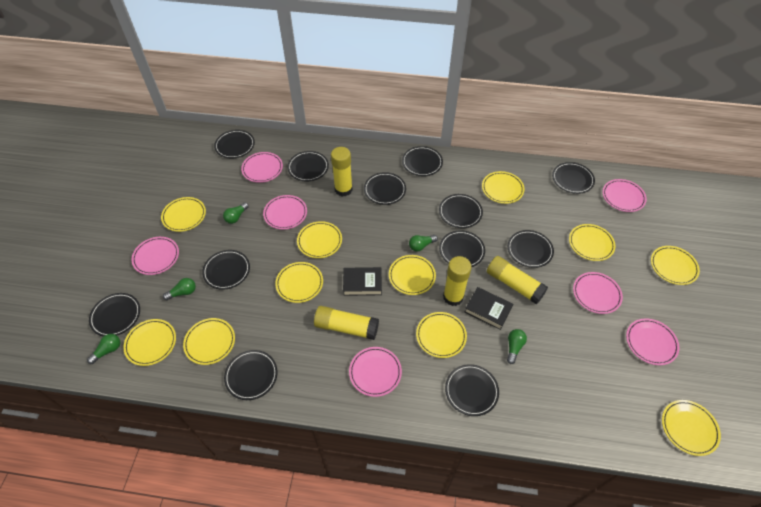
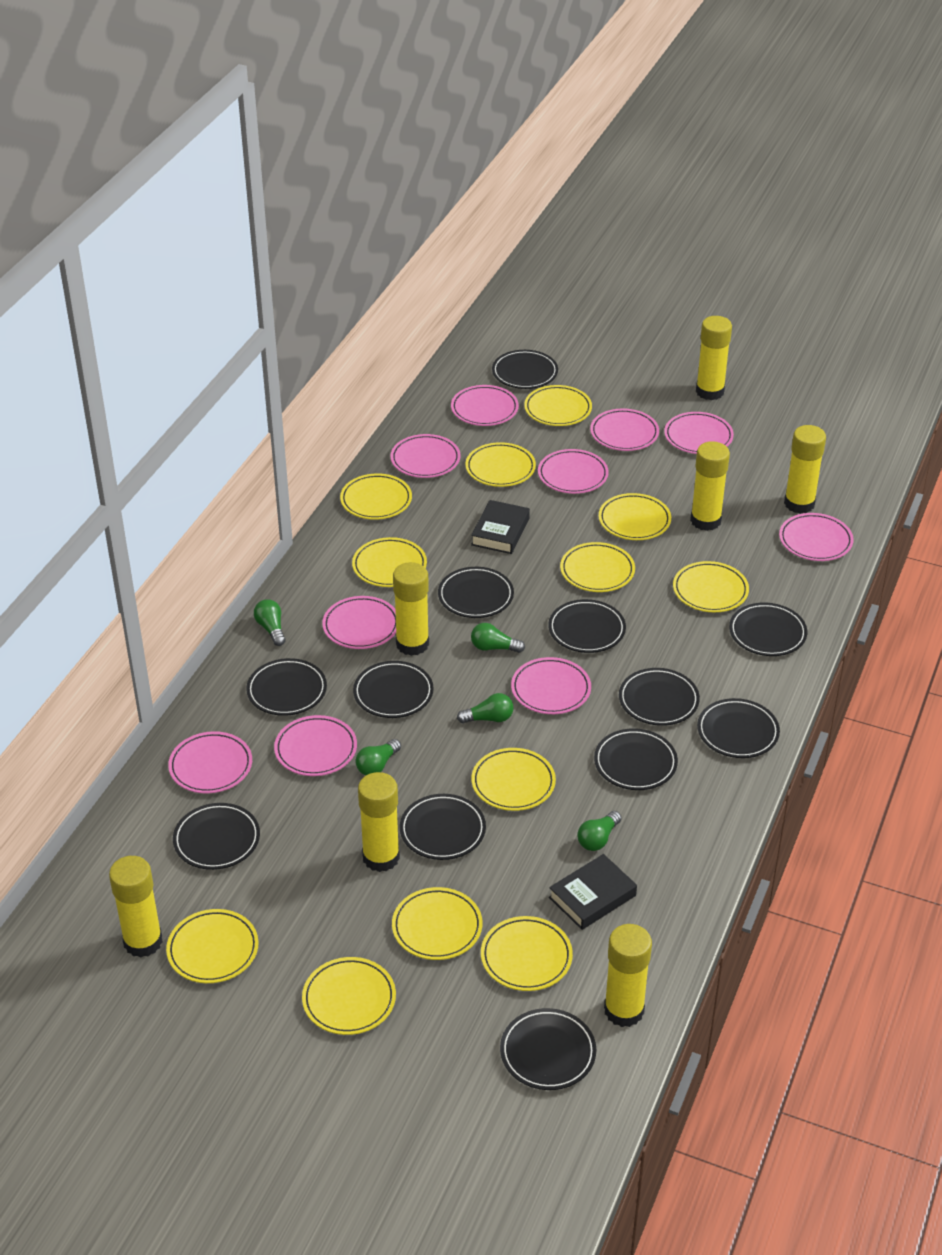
pink plate: [131,237,179,275] [241,152,283,183] [263,195,307,230] [349,347,402,397] [573,272,623,314] [602,179,647,212] [626,318,679,365] = 7 -> [168,731,252,793] [274,715,357,776] [322,596,396,649] [390,434,460,478] [451,385,519,426] [511,657,591,714] [538,449,609,494] [590,409,659,451] [664,412,734,454] [779,513,854,561] = 10
yellow glue stick: [314,306,379,340] [331,147,353,197] [443,256,472,306] [487,256,548,305] = 4 -> [109,856,163,958] [358,772,400,872] [393,562,429,656] [604,924,652,1027] [690,441,730,531] [696,316,732,400] [784,425,826,514] = 7
yellow plate: [123,319,176,366] [161,197,206,232] [183,318,235,365] [275,262,323,303] [297,221,342,258] [389,255,436,295] [416,312,467,358] [482,171,524,204] [569,224,616,261] [651,246,700,285] [662,400,721,456] = 11 -> [166,909,259,983] [302,957,396,1035] [340,474,412,520] [352,537,427,587] [392,887,482,960] [465,442,536,487] [471,748,556,811] [481,916,573,991] [524,385,592,426] [560,542,635,592] [599,493,671,540] [673,561,749,612] = 12

